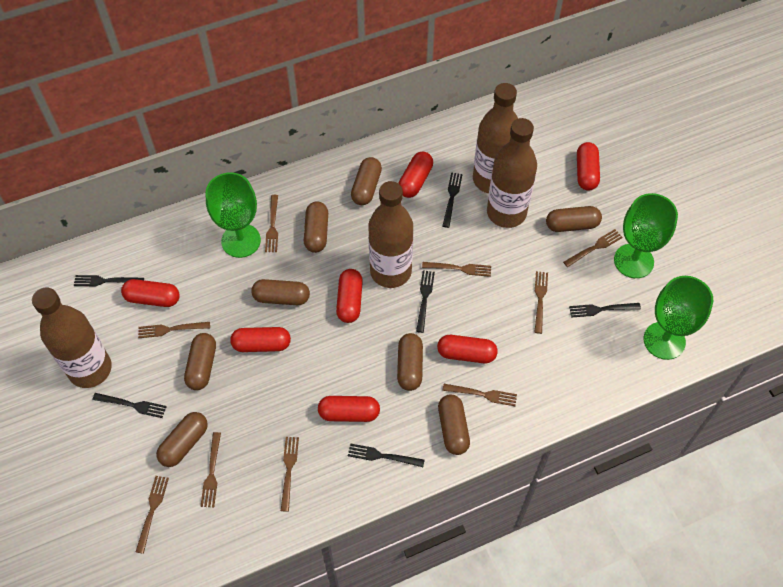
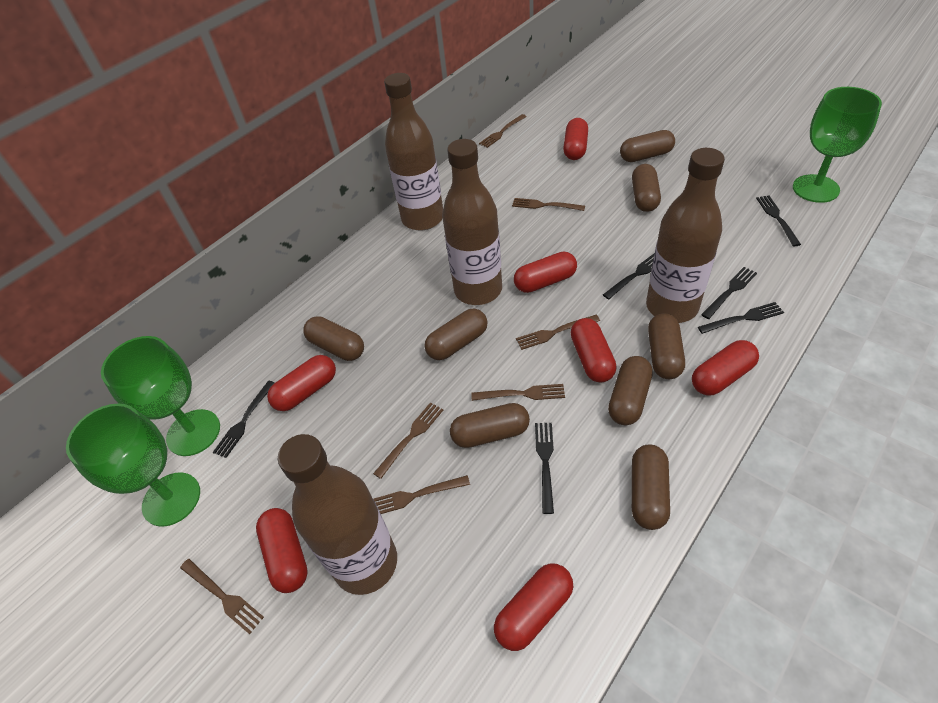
brown fork: [136,476,169,554] [138,322,210,338] [200,432,221,507] [265,195,278,252] [281,437,299,512] [422,262,491,277] [443,384,517,406] [534,271,548,334] [563,229,623,267] = 9 -> [180,559,264,634] [373,402,443,479] [373,475,470,514] [471,384,565,401] [479,114,527,148] [512,198,585,211] [516,315,600,350] = 7

